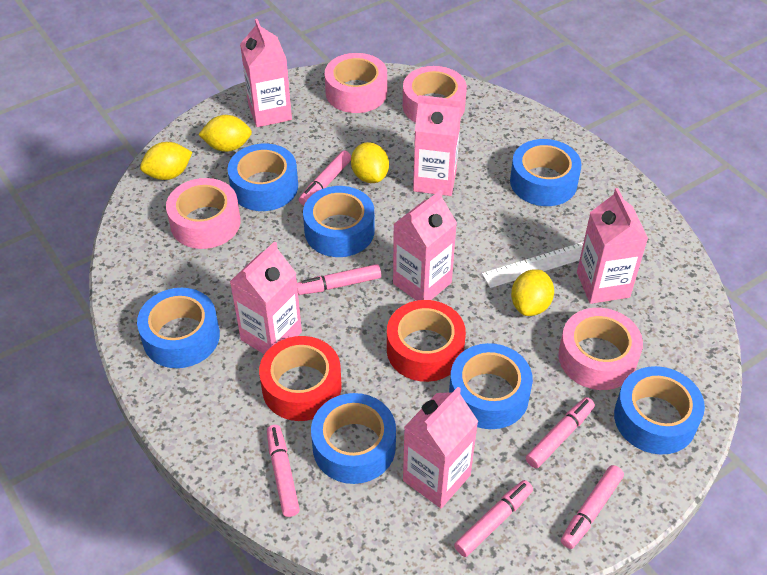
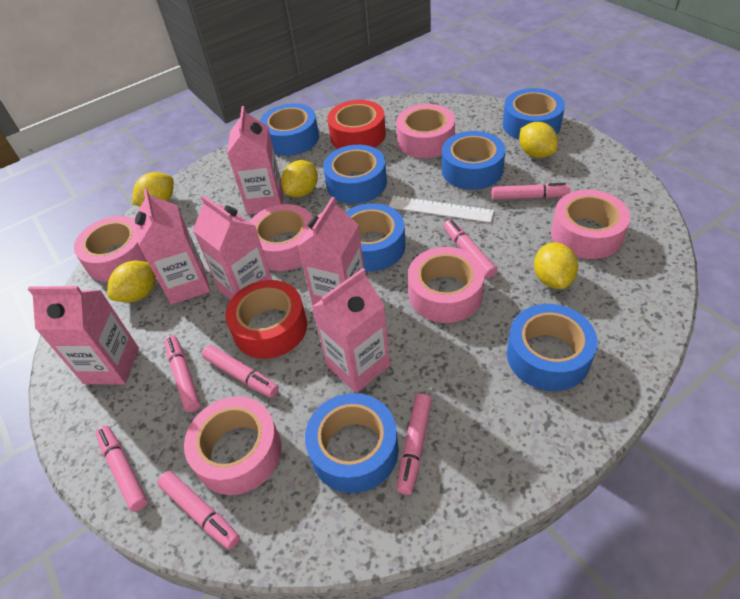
pink marker: [267,425,300,517] [297,264,381,295] [299,151,351,206] [454,480,533,557] [526,397,595,468] [561,465,624,549] = 6 -> [95,426,148,512] [157,471,240,550] [164,336,201,412] [202,345,279,398] [397,394,432,495] [444,220,497,278] [492,183,570,200] = 7
pink tape: [166,178,240,249] [325,53,387,113] [403,66,467,123] [558,308,643,390] = 4 -> [74,216,148,282] [184,397,282,495] [250,204,313,271] [396,104,455,158] [408,247,485,323] [551,190,630,259] = 6
yellow lemon: [140,142,192,180] [198,115,252,152] [351,142,389,183] [511,269,554,316] = 4 -> [107,260,156,302] [132,172,174,206] [281,160,318,197] [519,122,558,158] [534,243,578,289] = 5

